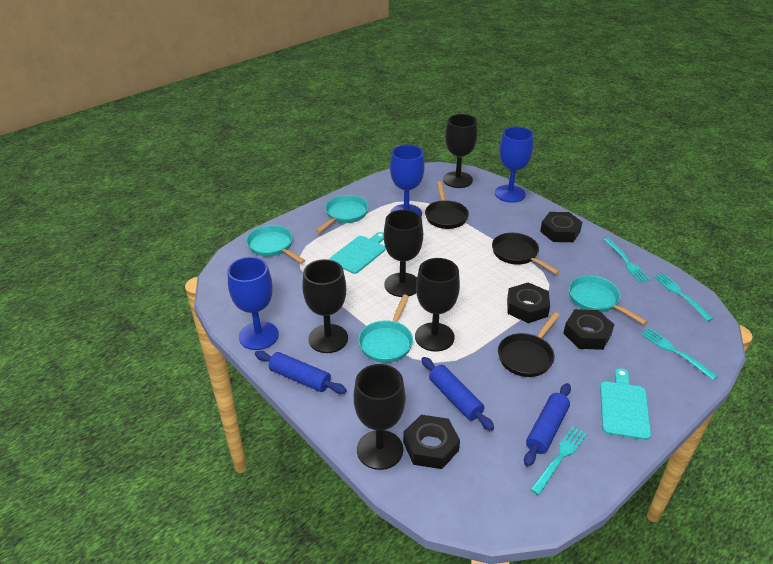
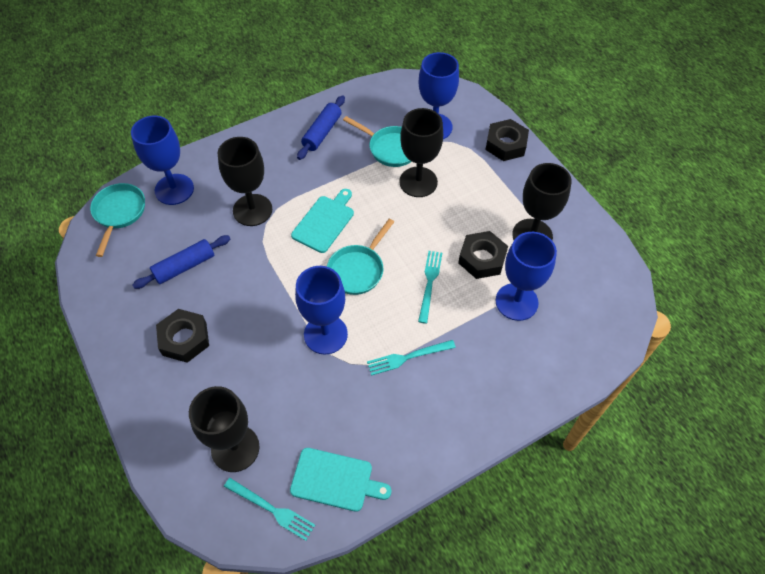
black goblet: [302,259,348,353] [354,364,405,470] [384,210,423,297] [415,258,460,351] [443,114,478,188] = 5 -> [189,386,260,472] [218,137,272,226] [399,108,443,197] [512,163,572,240] = 4
black nut: [403,415,460,469] [507,282,550,323] [540,212,582,242] [563,309,614,350] = 4 -> [156,309,209,363] [458,231,508,279] [485,119,529,161] = 3
black pan: [425,181,469,229] [492,233,560,274] [498,312,560,377] = 3 -> none = 0
blue goblet: [228,257,279,350] [390,145,425,217] [495,127,534,203] = 3 -> [131,116,194,205] [295,266,348,355] [419,52,459,139] [496,232,557,321] = 4
blue rolling pin: [255,351,347,394] [421,357,494,431] [524,383,571,467] = 3 -> [132,235,230,289] [297,95,345,160] = 2
turquoise fork: [530,426,587,495] [604,238,650,283] [641,328,718,380] [654,273,713,321] = 4 -> [224,478,315,541] [367,340,456,376] [418,251,442,324] = 3
turquoise pan: [246,225,305,264] [316,195,369,233] [358,295,413,363] [569,276,648,325] = 4 -> [90,183,145,257] [327,219,394,295] [343,116,412,167] = 3

